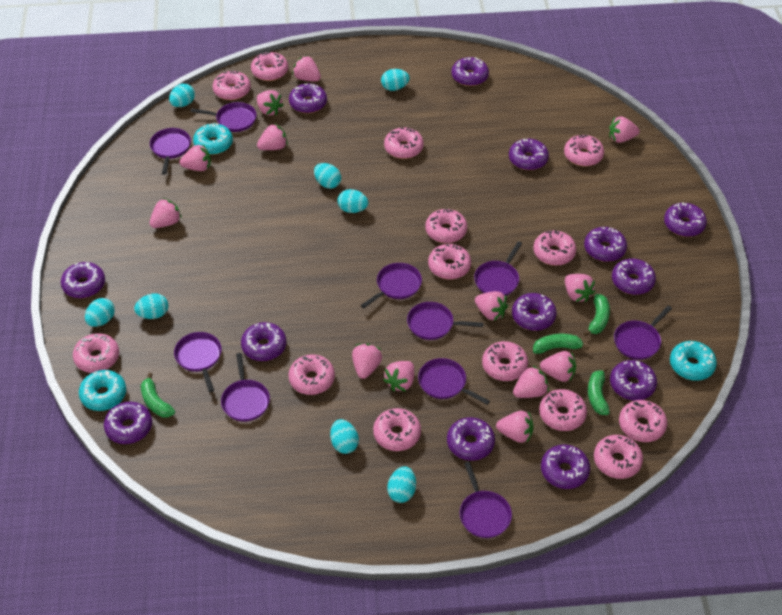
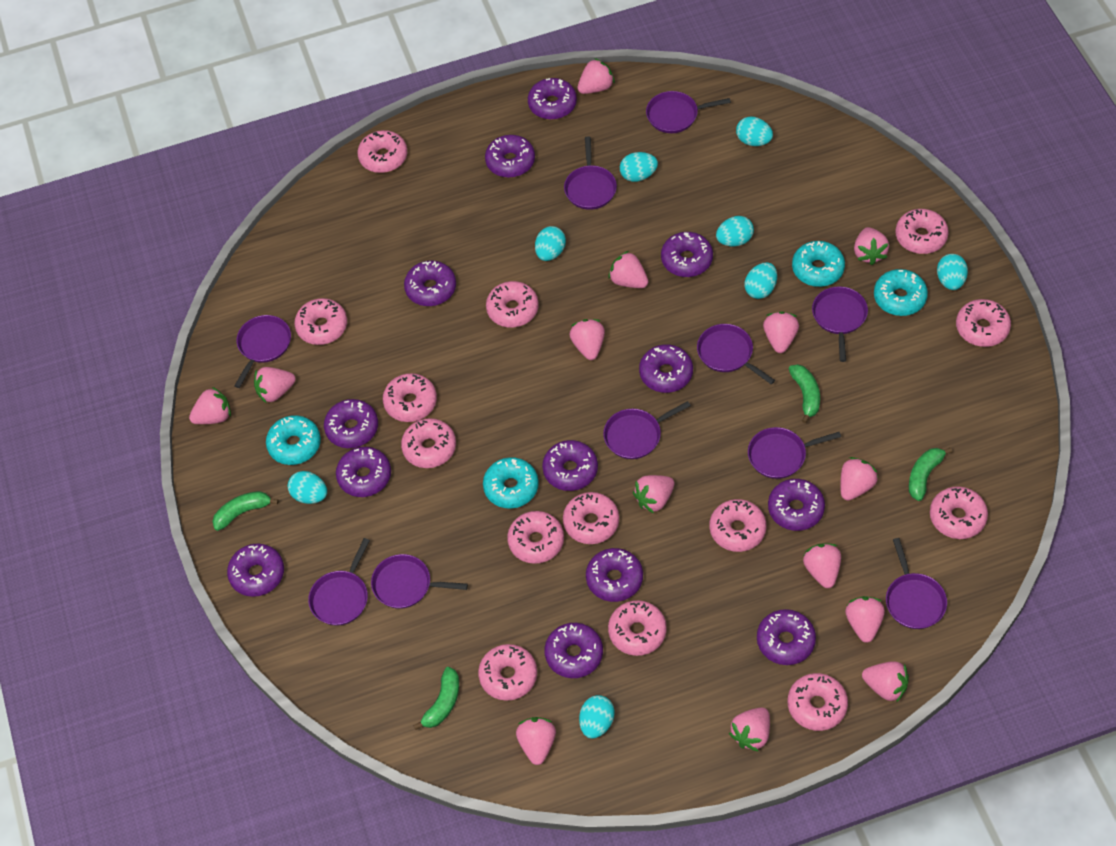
pink strawberry: [150,198,182,228] [180,145,211,171] [257,90,284,115] [257,123,288,150] [292,55,321,81] [352,343,382,379] [383,361,414,392] [475,291,508,321] [496,411,533,443] [513,365,549,398] [540,351,576,382] [565,274,595,302] [609,117,639,143] = 13 -> [189,387,231,424] [254,367,296,403] [516,717,556,765] [569,319,605,360] [577,58,615,94] [608,251,648,288] [633,475,674,513] [729,707,770,752] [763,312,799,353] [803,543,841,588] [840,457,878,501] [845,596,885,643] [854,227,889,265] [862,661,909,703] = 14
turquoise donut: [79,370,126,411] [193,123,233,155] [670,341,717,381] = 3 -> [266,415,321,465] [483,457,539,509] [792,241,845,287] [874,269,928,316] = 4

